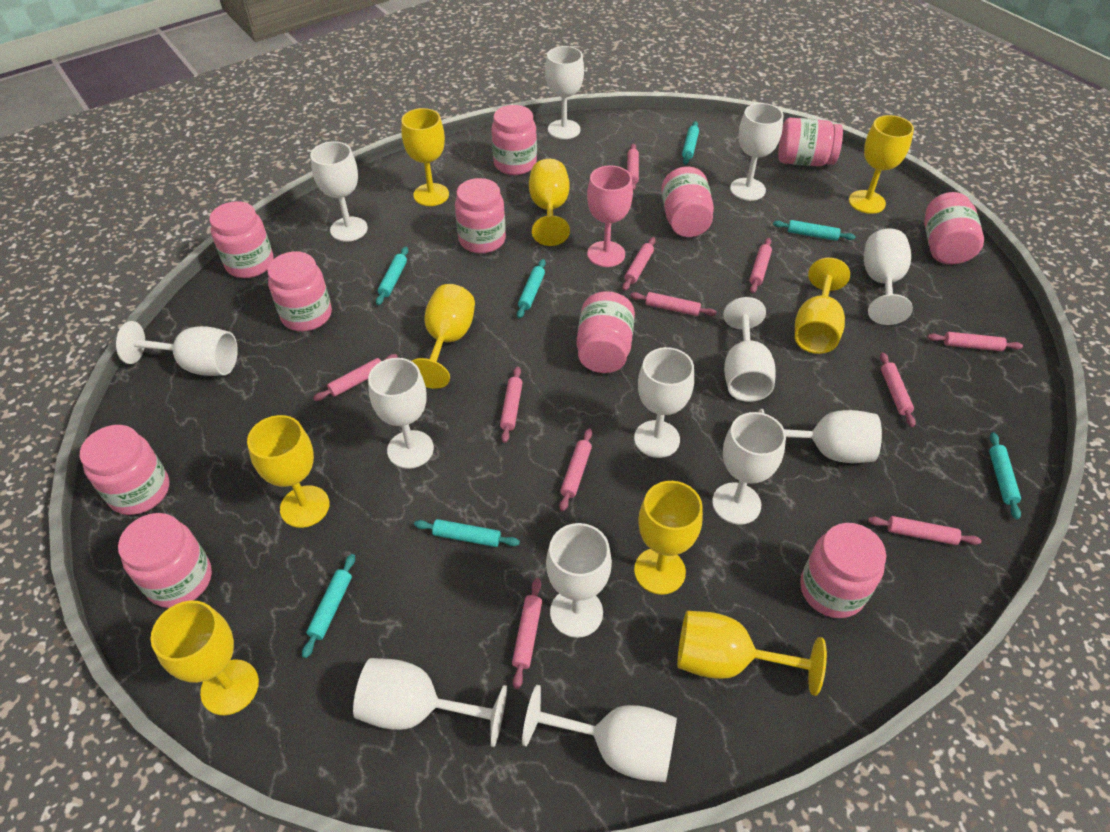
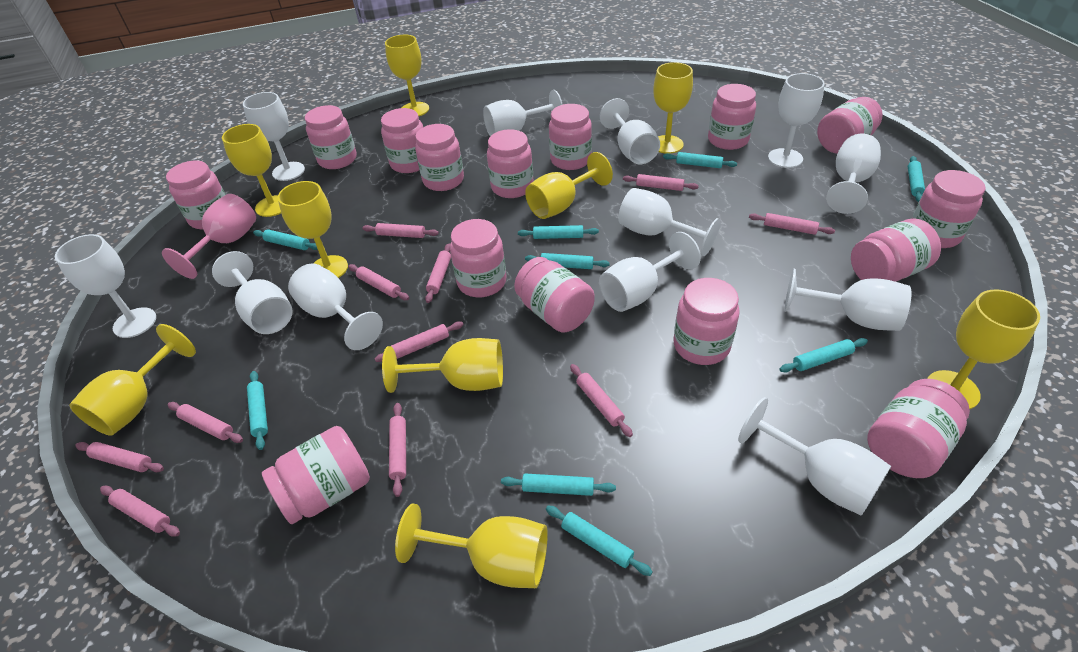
pink jar: [80,425,169,515] [118,513,212,608] [209,201,274,278] [267,251,332,331] [455,178,506,254] [491,105,537,175] [577,291,635,373] [661,167,714,237] [778,118,843,166] [800,523,886,618] [924,192,984,265] = 11 -> [166,161,226,229] [262,426,370,524] [305,105,356,169] [381,108,423,173] [415,124,464,191] [450,219,507,297] [487,129,533,198] [514,257,595,332] [549,104,592,170] [673,278,740,365] [708,84,756,150] [817,97,883,154] [851,219,941,282] [867,379,970,478] [912,170,986,248] = 15
turquoise rolling pin: [302,554,355,658] [376,247,408,305] [414,519,520,547] [517,259,546,318] [682,121,699,165] [773,220,856,241] [989,432,1021,519] = 7 -> [247,371,268,450] [253,229,317,250] [501,474,616,496] [518,225,599,239] [525,253,610,269] [546,506,653,576] [663,152,737,168] [780,338,868,373] [908,156,925,202] = 9
white goblet: [116,321,238,376] [310,141,368,242] [353,658,507,747] [368,358,434,469] [522,685,677,782] [545,46,584,139] [546,523,612,638] [634,347,694,458] [712,412,786,525] [723,297,776,402] [730,103,784,201] [758,409,882,463] [864,228,913,325] = 13 -> [55,234,156,338] [212,251,293,334] [243,92,305,181] [288,263,383,350] [483,90,563,136] [599,232,701,312] [600,98,660,164] [618,188,720,256] [738,397,891,516] [768,73,825,168] [784,268,912,331] [826,134,881,214] = 12

